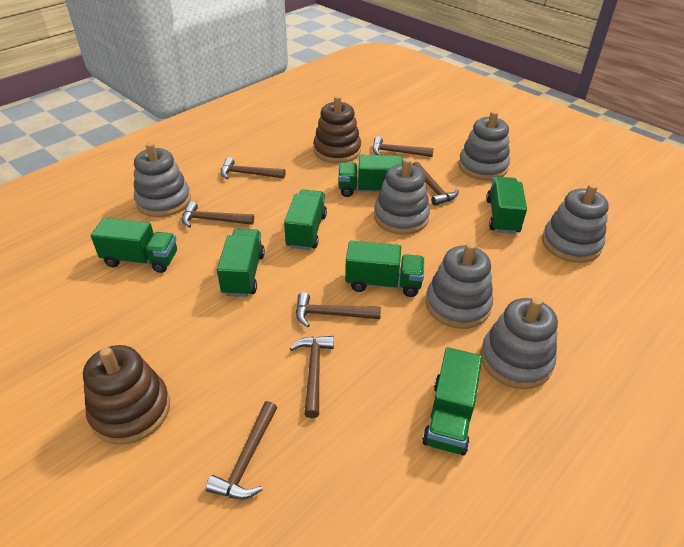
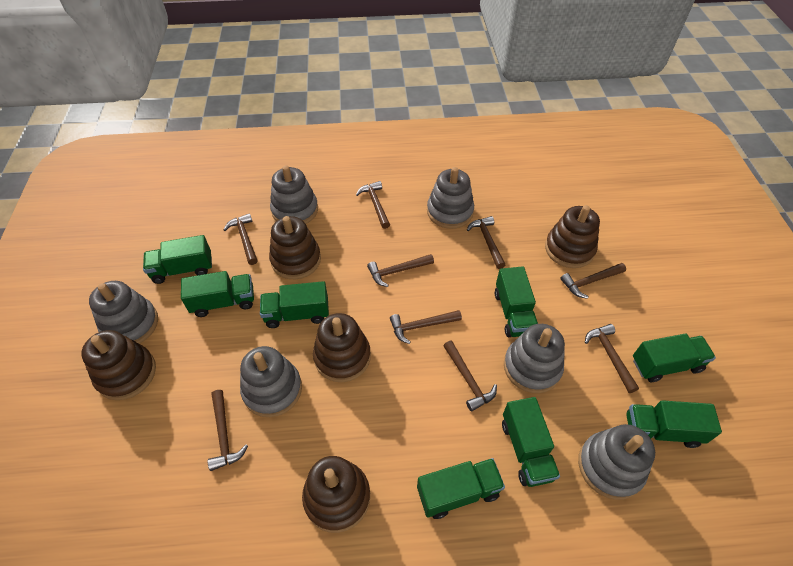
brown hammer: [182,201,254,228] [206,401,277,499] [221,157,285,179] [290,336,334,418] [296,292,381,327] [372,136,434,157] [412,162,459,206] = 7 -> [208,390,248,471] [224,213,258,265] [356,181,390,229] [367,254,434,287] [390,310,462,344] [443,341,497,411] [467,216,505,269] [560,263,626,299] [585,324,639,393] = 9
brown stacking toy: [83,345,170,445] [313,95,361,163] = 2 -> [81,330,156,400] [269,216,321,279] [302,456,370,533] [313,313,371,382] [545,205,600,268] = 5
green truck: [91,218,177,273] [217,229,265,297] [284,190,327,250] [338,155,403,197] [345,241,424,297] [422,347,482,455] [486,177,527,234] = 7 -> [143,235,212,284] [181,271,254,317] [260,281,329,328] [417,458,505,519] [495,266,538,337] [502,397,560,487] [626,400,722,448] [633,333,716,382] = 8

